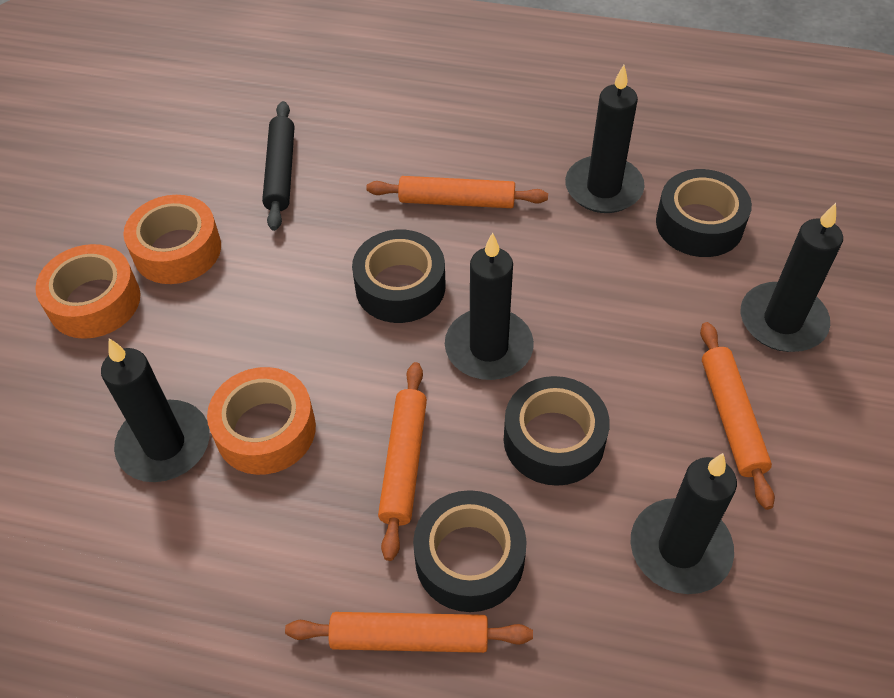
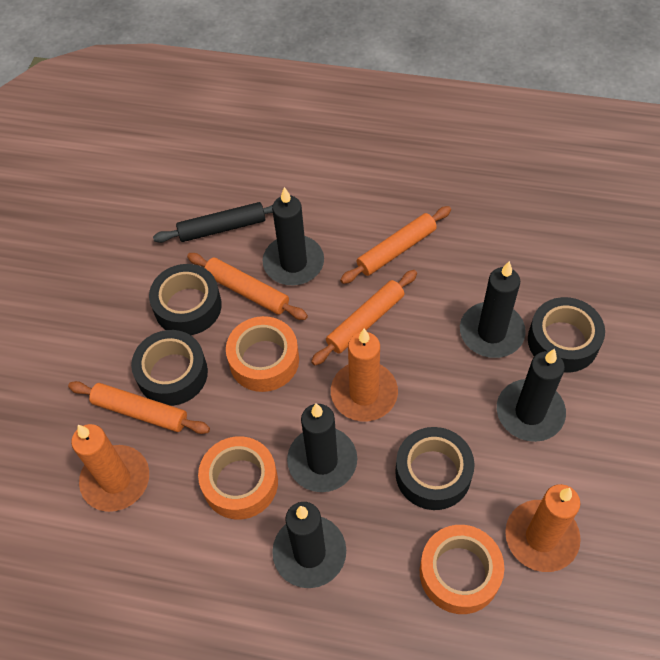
orange candle: none = 0 -> [71,424,149,512] [331,329,398,421] [505,484,581,572] = 3

